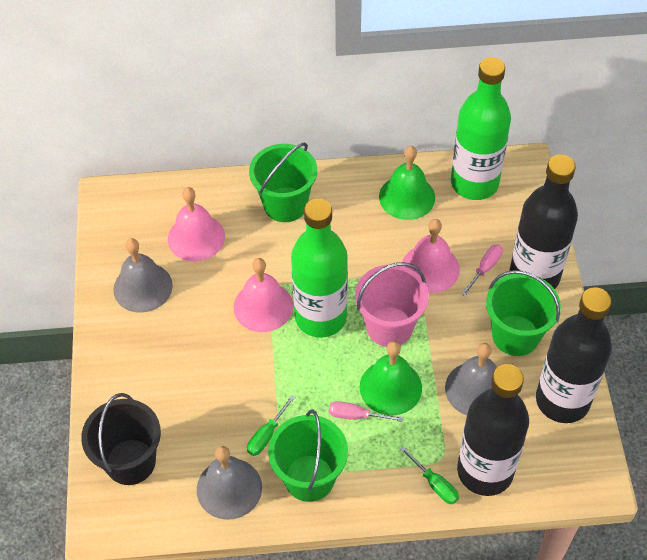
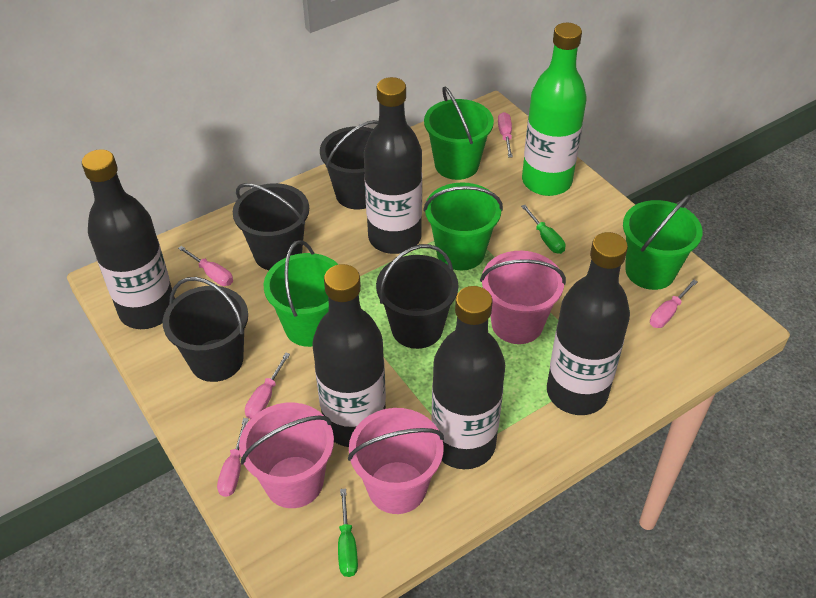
black bottle: [457,364,529,496] [509,154,578,289] [536,287,612,423] = 3 -> [82,149,175,329] [312,264,386,447] [364,77,422,254] [431,286,505,469] [547,232,630,415] = 5
black bucket: [81,393,161,485] = 1 -> [162,277,248,382] [233,183,309,270] [320,120,378,209] [376,244,458,349] = 4
green bell: [360,341,422,416] [379,146,435,220] = 2 -> none = 0
green bottle: [291,199,348,338] [451,57,511,200] = 2 -> [522,23,587,196] = 1
green bucket: [249,143,317,222] [268,409,348,502] [486,270,561,356] = 3 -> [264,240,339,347] [423,182,503,270] [424,86,494,180] [623,195,702,290] = 4
grey bell: [113,238,173,313] [197,446,262,520] [445,343,497,415] = 3 -> none = 0
pink bell: [168,187,225,262] [234,258,293,332] [402,219,460,293] = 3 -> none = 0
pink bucket: [355,262,429,347] = 1 -> [239,403,334,508] [348,408,444,514] [480,251,566,344] = 3
pink screwdriver: [329,401,404,422] [461,245,503,296] = 2 -> [178,246,233,286] [217,418,249,497] [245,352,290,419] [498,112,513,158] [650,279,698,328] = 5

